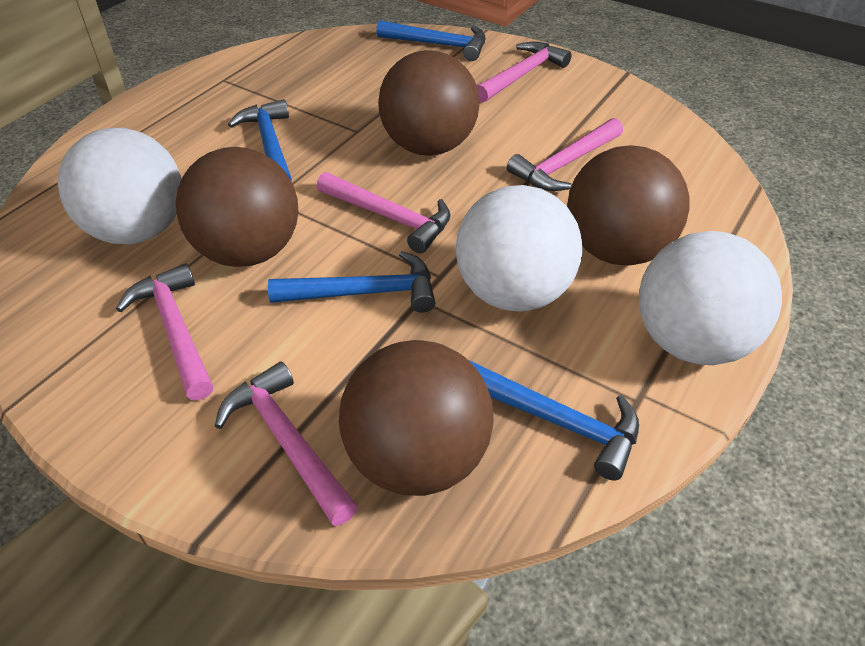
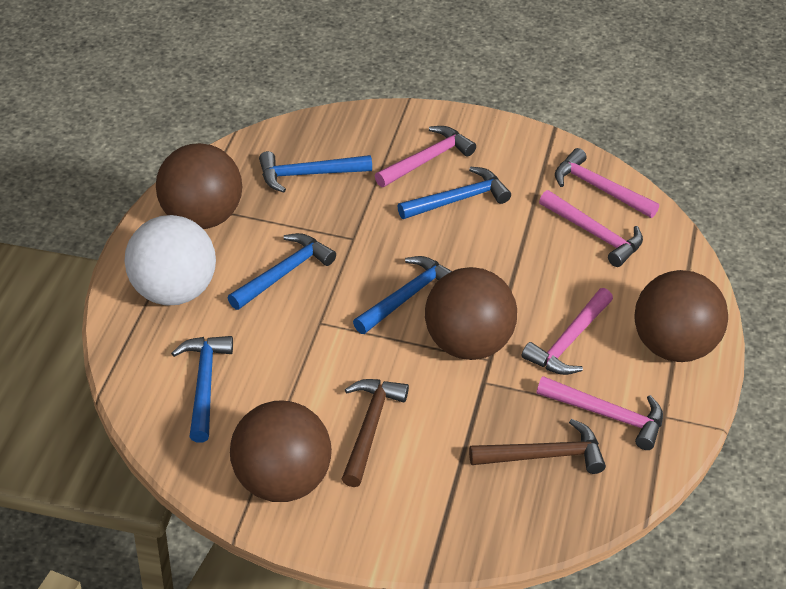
blue hammer: [228,99,292,181] [268,251,435,313] [376,20,486,61] [469,360,639,480] = 4 -> [171,336,233,443] [228,233,336,310] [259,151,372,192] [353,256,452,334] [398,166,511,219] = 5
brown hammer: none = 0 -> [342,379,409,487] [469,419,606,474] = 2
white ball: [58,128,181,244] [456,185,582,312] [639,231,782,365] = 3 -> [124,215,216,306] = 1

